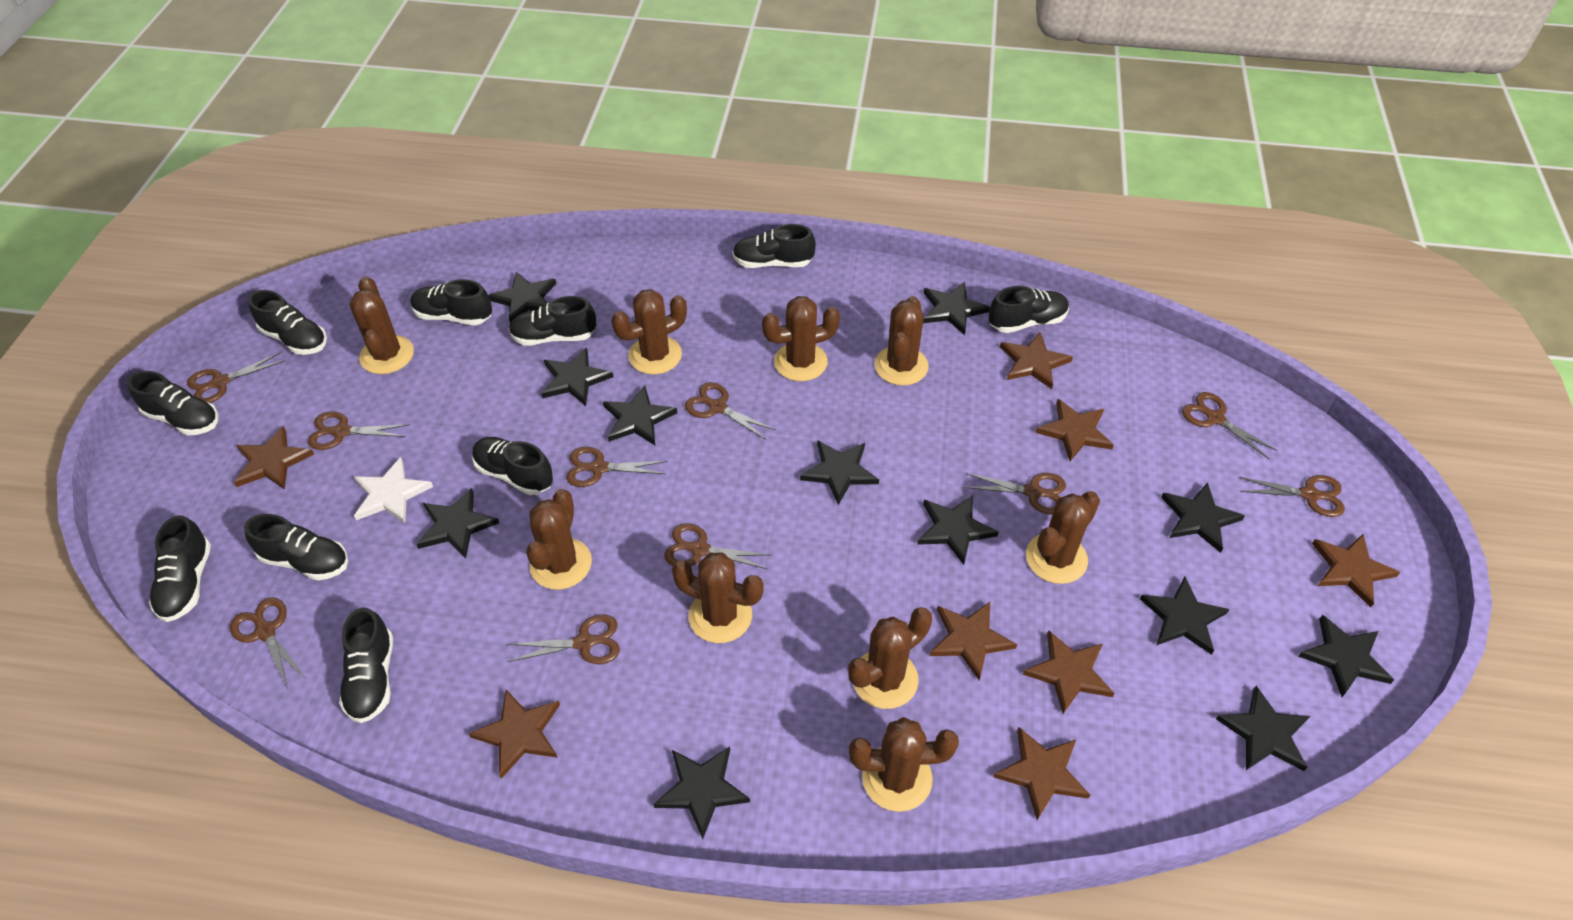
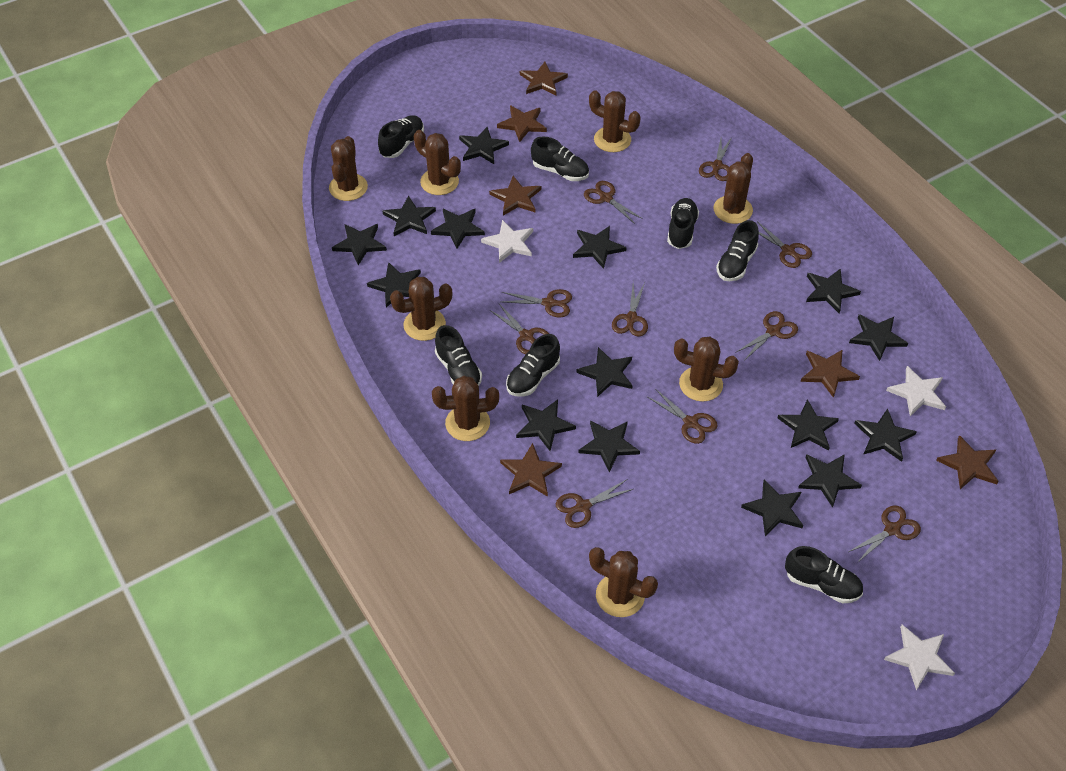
black shoe: [127,371,219,435] [149,515,211,622] [244,514,348,580] [248,290,327,355] [339,607,393,723] [410,279,492,325] [472,437,553,495] [509,296,597,346] [732,224,816,268] [989,286,1069,333] = 10 -> [378,115,424,158] [435,325,482,386] [506,334,560,396] [531,136,589,181] [667,198,699,249] [716,220,759,281] [785,546,863,603] = 7
black star: [416,488,499,559] [488,271,556,323] [541,348,613,406] [603,385,677,445] [653,747,750,839] [800,440,879,505] [917,495,999,565] [923,282,990,335] [1140,577,1229,655] [1161,482,1245,553] [1216,686,1310,771] [1298,615,1394,697] = 12 -> [332,224,387,265] [367,262,421,307] [383,195,436,236] [431,209,485,249] [459,127,509,164] [516,399,576,451] [573,226,627,269] [576,347,633,397] [578,421,640,472] [741,480,803,536] [778,399,839,451] [798,454,862,508] [806,268,861,313] [849,314,908,361] [854,408,917,462] = 15
brown cactus: [349,276,414,374] [526,489,592,590] [611,289,687,375] [672,553,764,643] [762,296,840,381] [848,607,932,709] [849,717,959,812] [875,296,929,386] [1026,491,1100,584] = 9 -> [329,136,368,201] [390,277,453,341] [414,130,461,195] [432,376,499,441] [589,90,641,152] [589,547,658,617] [674,337,739,402] [714,153,753,224] = 8
brown star: [234,426,314,490] [469,690,560,779] [930,602,1017,680] [993,727,1090,820] [1000,332,1073,389] [1023,631,1114,714] [1036,399,1114,461] [1312,534,1400,607] = 8 -> [489,176,541,216] [497,105,547,142] [500,443,562,497] [520,62,568,95] [800,350,860,398] [936,435,999,489] = 6
white star: [354,457,433,523] = 1 -> [481,220,533,263] [884,625,955,690] [886,366,946,416] = 3

